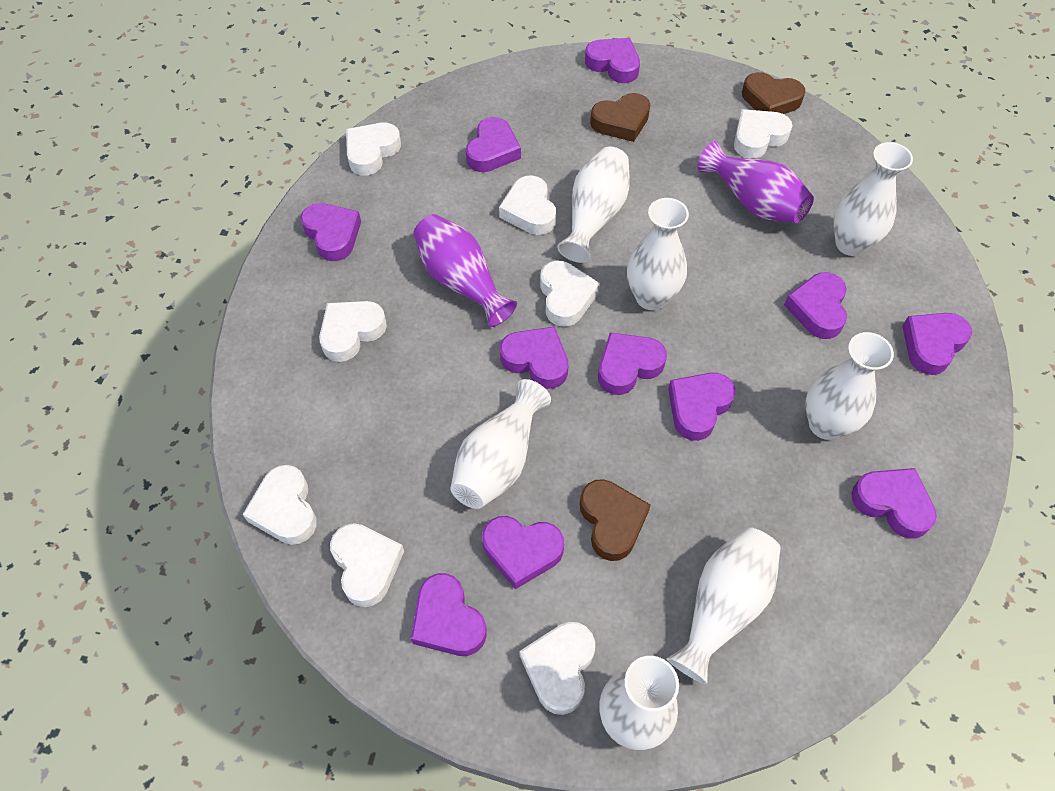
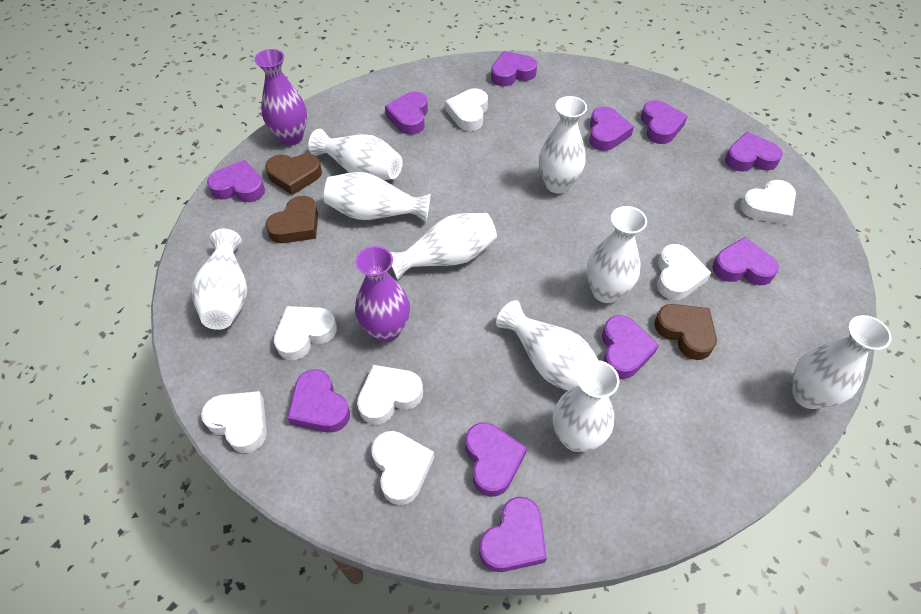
white heart: [242,465,317,545] [319,301,387,362] [330,523,404,607] [346,123,401,175] [499,175,556,235] [520,622,595,715] [540,261,600,326] [734,109,793,159] = 8 -> [201,391,267,453] [274,306,337,360] [357,365,423,425] [371,431,434,505] [445,88,488,131] [657,244,711,300] [740,180,796,225] = 7
white vase: [451,379,551,509] [557,146,630,263] [599,656,679,750] [627,198,689,310] [667,527,781,685] [805,332,894,440] [833,142,913,256] = 7 -> [192,229,247,330] [308,129,403,180] [324,172,431,222] [391,213,497,280] [496,300,598,391] [539,96,587,194] [553,360,619,452] [586,206,647,303] [792,315,892,409] = 9

